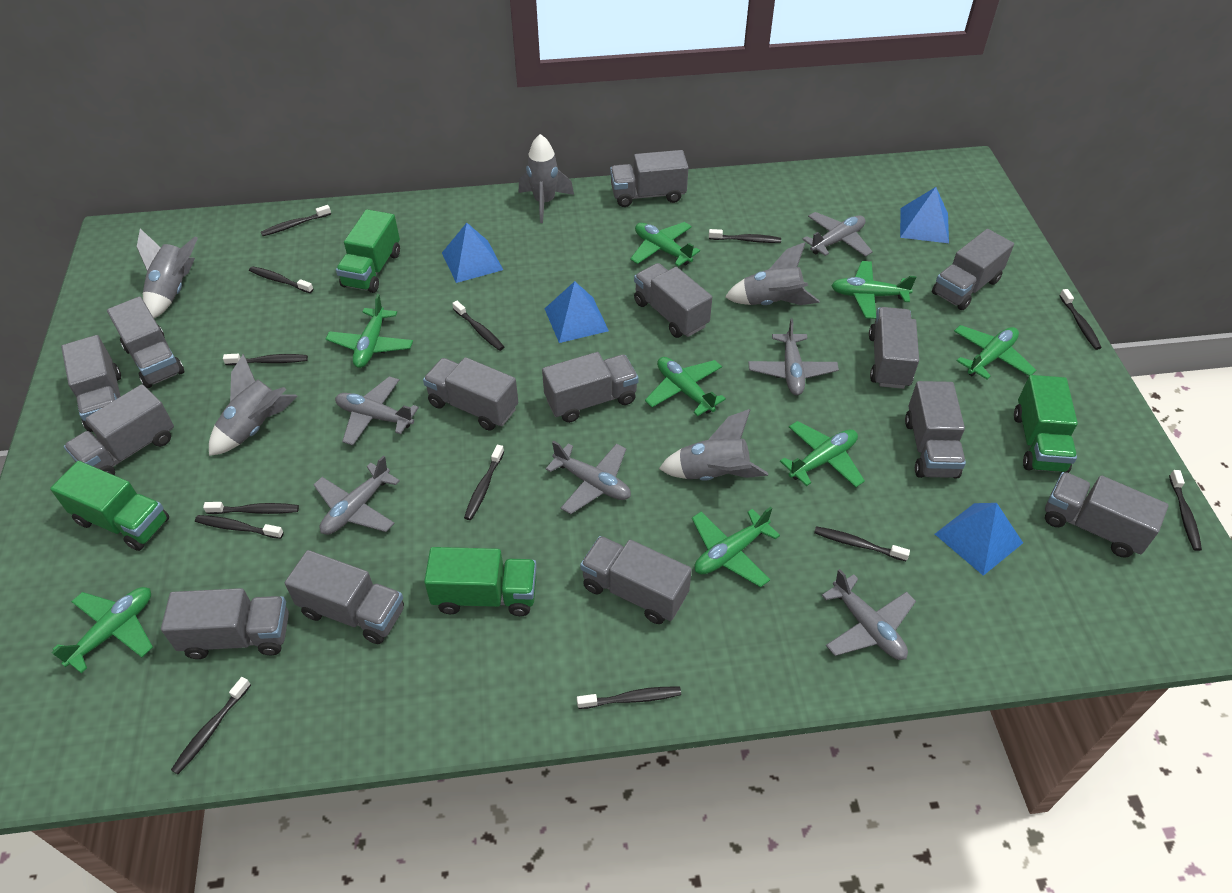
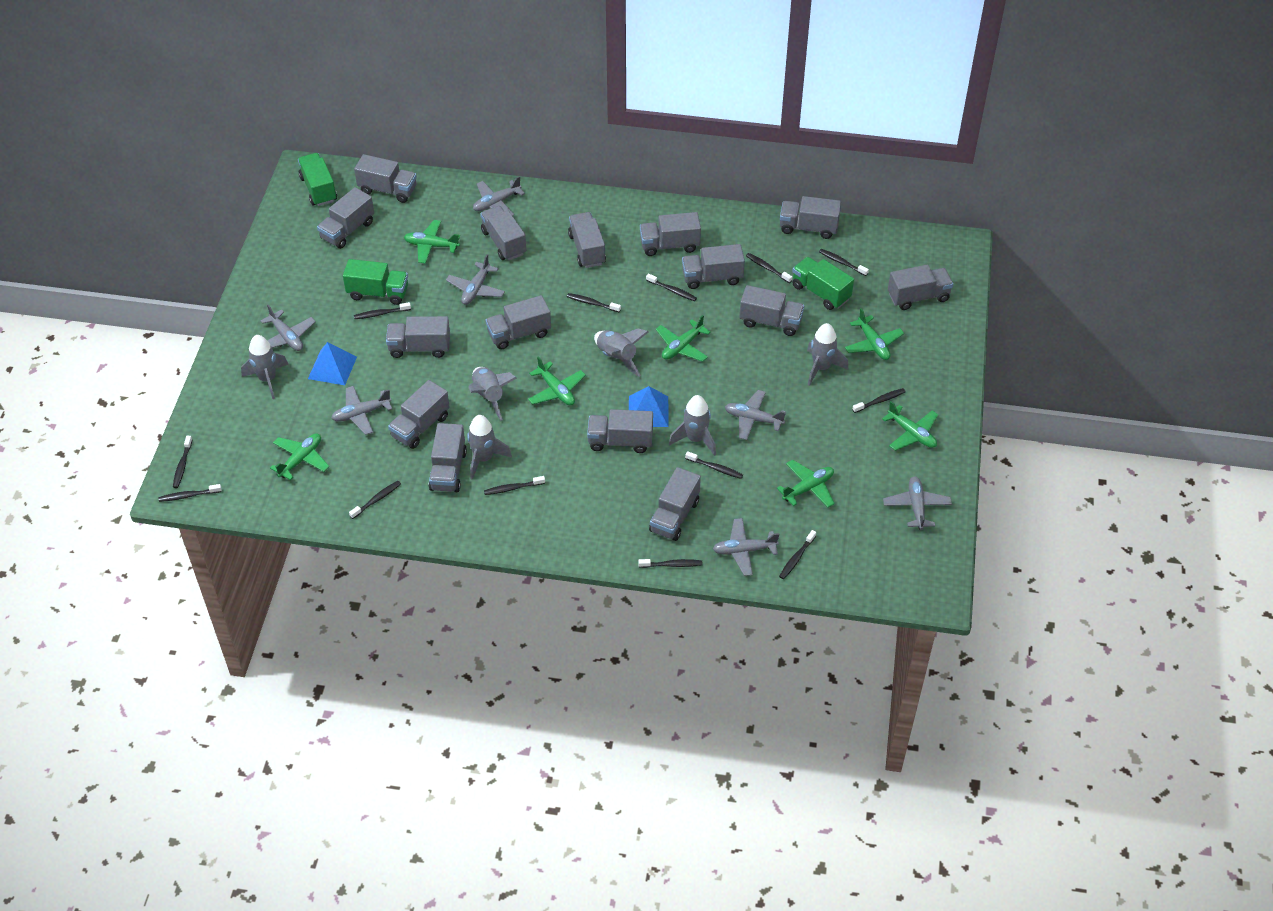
blue pyramid: [442,223,503,283] [544,281,609,343] [900,187,949,243] [935,503,1023,576] = 4 -> [308,342,357,385] [629,386,668,427] = 2
green plane: [51,587,153,673] [326,294,413,368] [630,222,700,267] [645,357,726,416] [692,507,780,587] [780,421,865,487] [831,261,916,319] [954,325,1036,380] = 8 -> [270,433,329,480] [404,220,460,263] [528,356,586,406] [656,315,711,362] [777,460,835,508] [845,308,904,360] [882,401,938,451] = 7
green truck: [50,461,169,551] [336,209,400,293] [424,547,537,616] [1014,375,1078,473] = 4 -> [298,153,337,206] [343,259,408,305] [792,257,854,310] = 3
grey plane: [313,456,400,535] [335,376,419,445] [545,441,631,514] [748,319,839,395] [802,212,873,257] [821,569,916,660] = 6 -> [260,305,316,351] [331,386,392,435] [446,254,505,305] [473,176,525,216] [713,518,779,576] [725,390,786,440] [883,476,952,530] = 7
grey rocket: [137,229,198,318] [209,354,298,456] [519,134,574,223] [659,409,768,481] [725,242,820,305] = 5 -> [241,335,289,399] [467,415,512,480] [468,367,517,421] [594,329,648,377] [669,395,716,456] [807,323,848,386] = 6
grey truck: [61,335,121,432] [64,384,174,475] [107,297,184,388] [161,588,289,659] [285,550,404,644] [423,357,518,431] [542,352,639,423] [580,536,692,624] [610,150,688,207] [634,263,712,338] [869,307,919,389] [905,381,966,478] [932,229,1014,310] [1045,472,1168,558] = 14 -> [317,187,374,249] [354,154,417,203] [386,316,450,358] [388,380,450,449] [429,423,467,492] [480,206,526,260] [486,295,551,350] [568,212,606,268] [587,409,653,453] [640,212,701,256] [649,467,701,541] [682,244,745,289] [739,285,804,336] [780,196,841,239] [888,265,953,310] = 15

